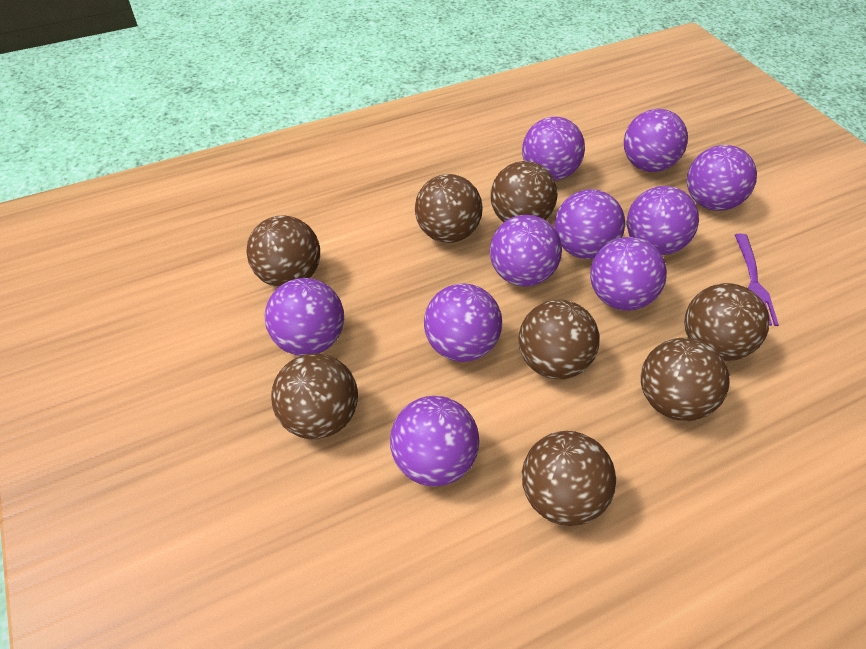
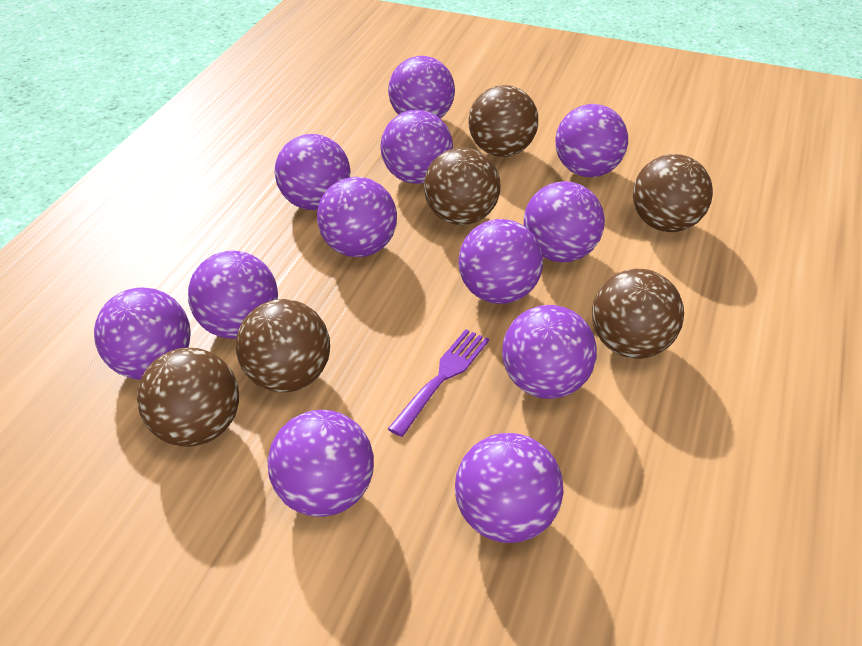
brown ball: [246,215,320,287] [271,353,358,439] [415,174,483,243] [491,161,557,222] [518,300,600,379] [522,431,616,526] [641,338,730,421] [684,283,769,361] = 8 -> [137,348,239,447] [236,299,330,392] [424,147,500,225] [468,85,538,157] [592,269,684,359] [633,154,713,232] = 6
purple ball: [265,278,344,356] [390,396,479,487] [424,284,502,362] [490,215,562,287] [522,117,585,181] [554,189,625,259] [590,237,667,311] [624,109,688,172] [627,186,699,255] [687,145,757,211] = 10 -> [94,288,191,380] [188,251,278,339] [267,410,374,517] [275,134,351,210] [317,177,397,257] [380,110,453,184] [388,56,455,119] [455,433,564,543] [458,219,543,304] [502,305,597,399] [524,181,605,262] [555,104,628,177] = 12

